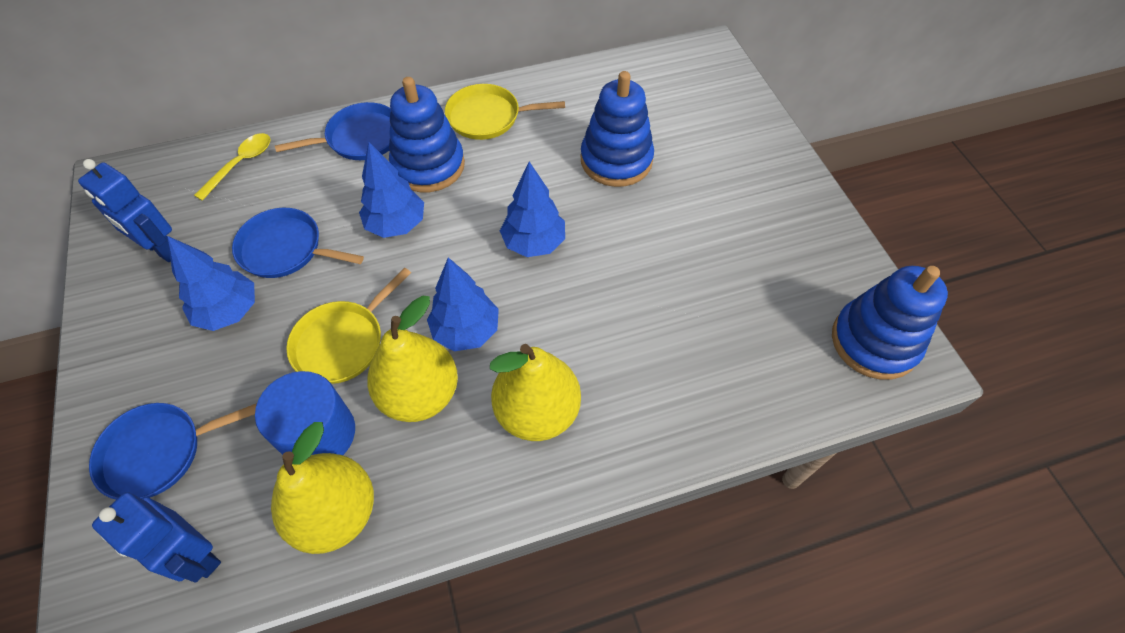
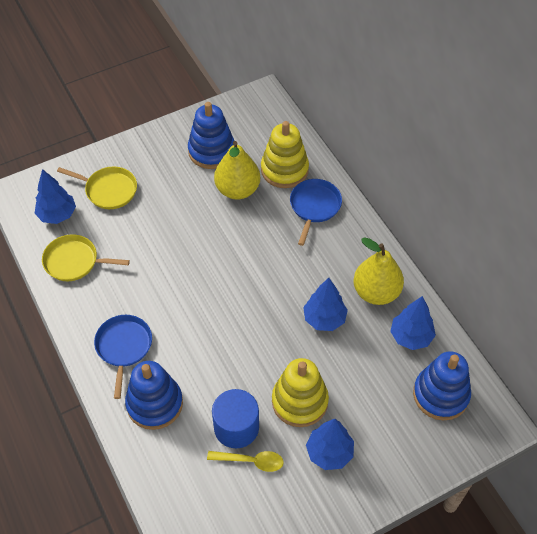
blue pan: [89,403,257,499] [232,208,364,278] [275,102,391,160] = 3 -> [94,315,152,399] [290,179,342,246] = 2
blue robot: [78,159,172,262] [92,492,221,583] = 2 -> none = 0
yellow pear: [271,422,374,554] [367,295,458,422] [490,344,581,441] = 3 -> [214,141,260,199] [354,237,404,305] = 2
yellow stacking toy: none = 0 -> [261,121,309,188] [272,358,329,427] = 2

